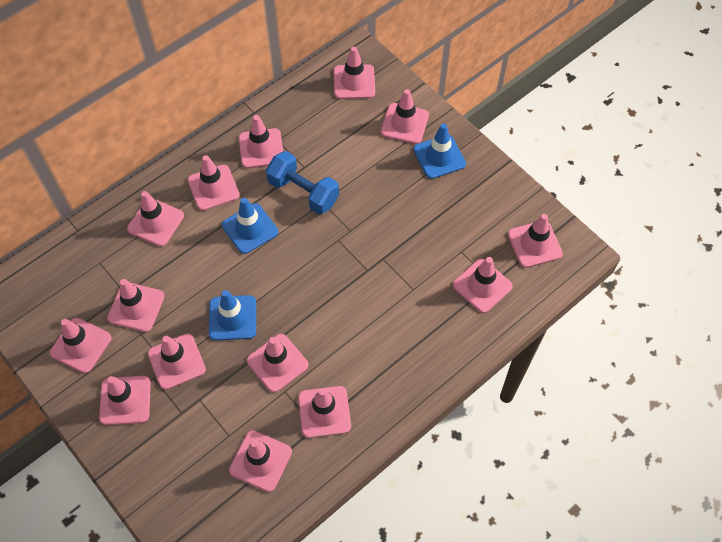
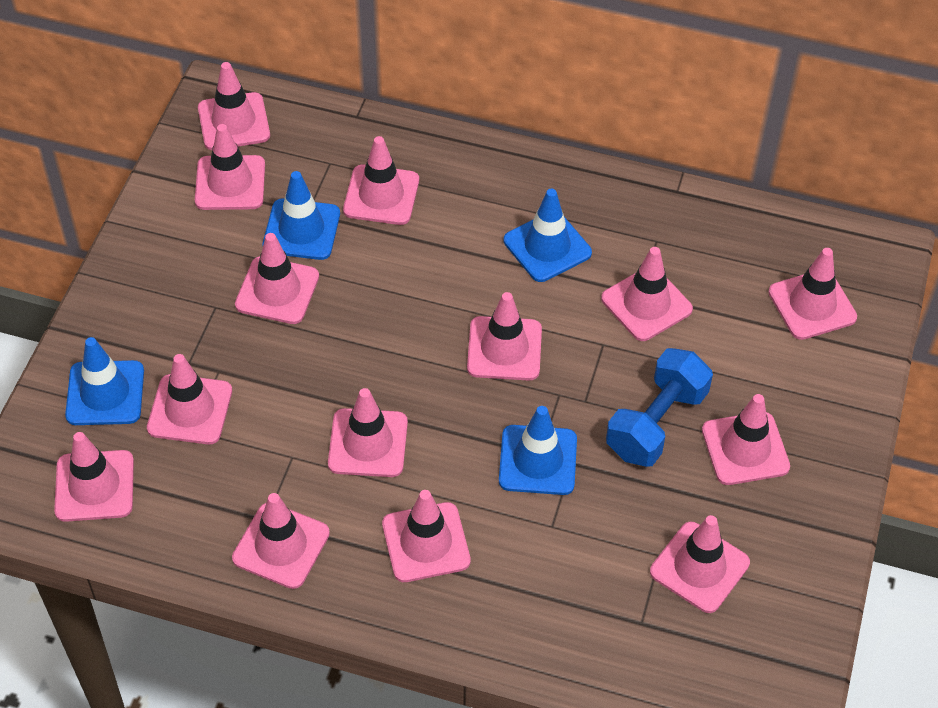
blue traffic cone: [209,290,256,341] [222,198,278,254] [414,123,466,179] = 3 -> [65,337,144,425] [263,171,340,260] [499,406,577,495] [504,189,592,282] = 4

